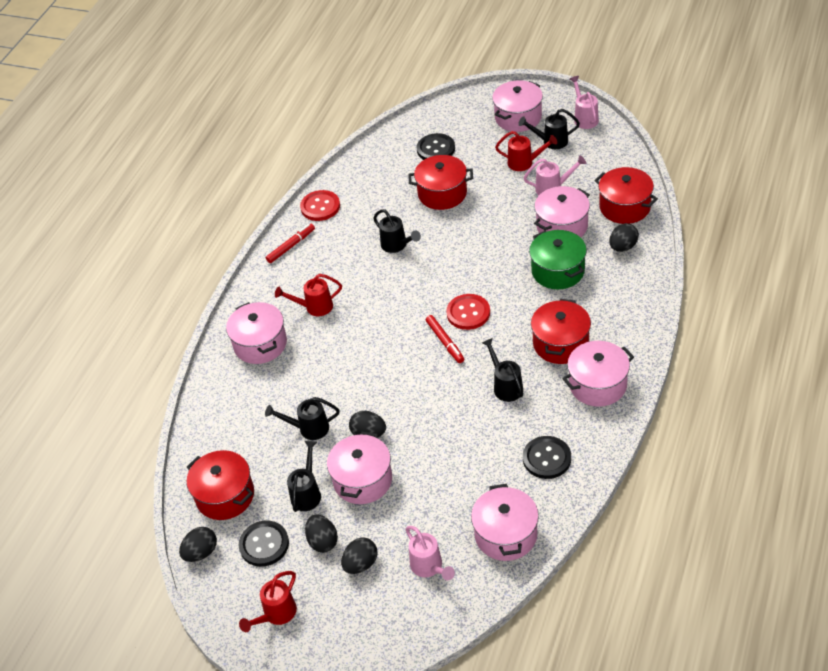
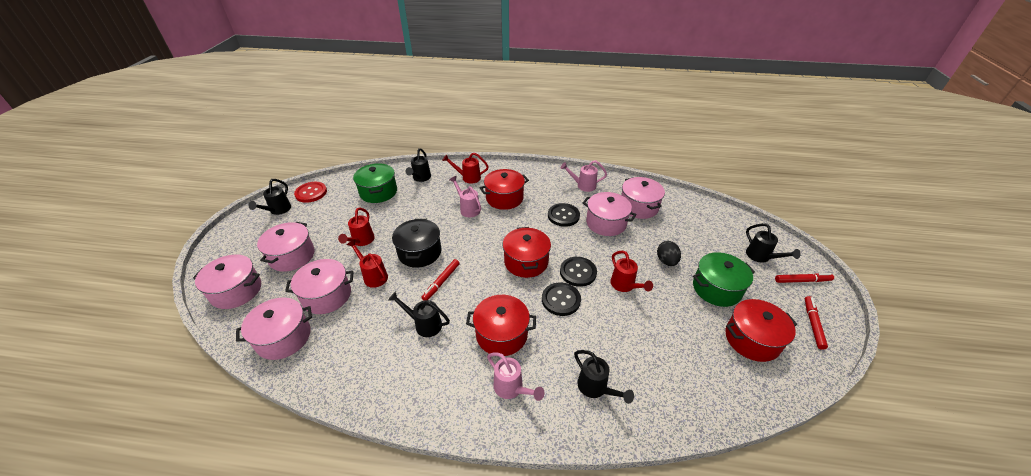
black egg: [179,527,217,562] [305,514,338,553] [341,537,378,574] [349,411,386,437] [609,223,639,252] = 5 -> [657,241,681,266] = 1
black pot: none = 0 -> [392,219,441,268] = 1
green pot: [529,230,587,289] = 1 -> [353,163,397,203] [693,252,755,307] = 2
red button: [300,190,340,221] [446,294,490,330] = 2 -> [294,182,327,203] = 1
red marker: [266,224,315,263] [426,315,464,363] = 2 -> [421,259,460,301] [775,273,834,283] [805,296,828,350] = 3
red watering can: [239,571,297,632] [275,274,342,316] [495,131,557,171] = 3 -> [338,207,375,246] [347,239,388,288] [442,153,489,184] [610,250,653,292] = 4

